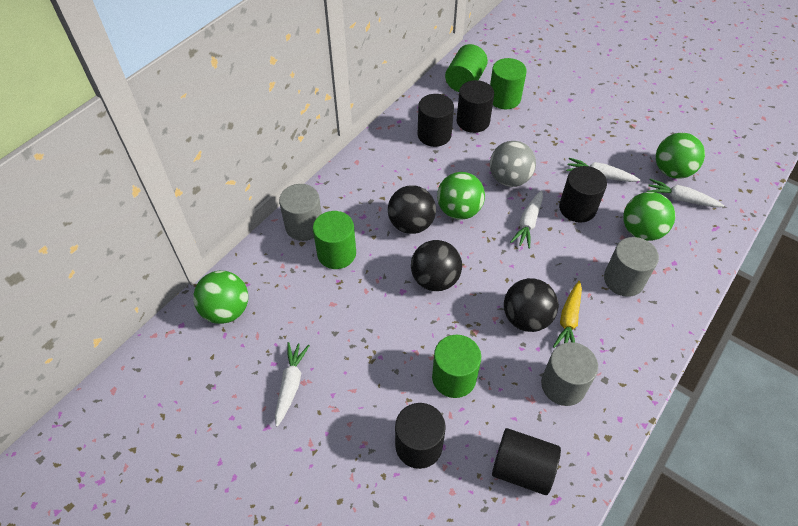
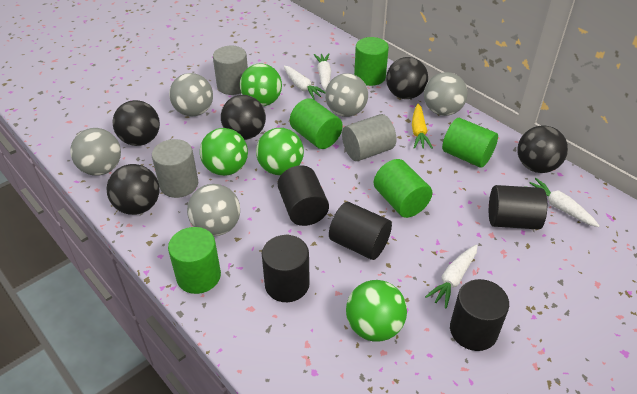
black ball: [388,185,436,234] [411,240,462,291] [504,278,558,332] = 3 -> [107,164,159,215] [113,100,160,146] [221,95,266,140] [386,57,428,99] [517,125,568,173] = 5
green cylinder: [313,211,356,269] [432,335,481,398] [445,44,488,92] [490,58,527,109] = 4 -> [168,227,221,294] [290,98,343,149] [354,37,389,86] [374,159,433,218] [442,118,498,168] = 5
grey ball: [490,141,536,187] = 1 -> [70,128,121,175] [169,73,213,116] [187,184,240,236] [325,73,368,117] [424,72,467,116] = 5

